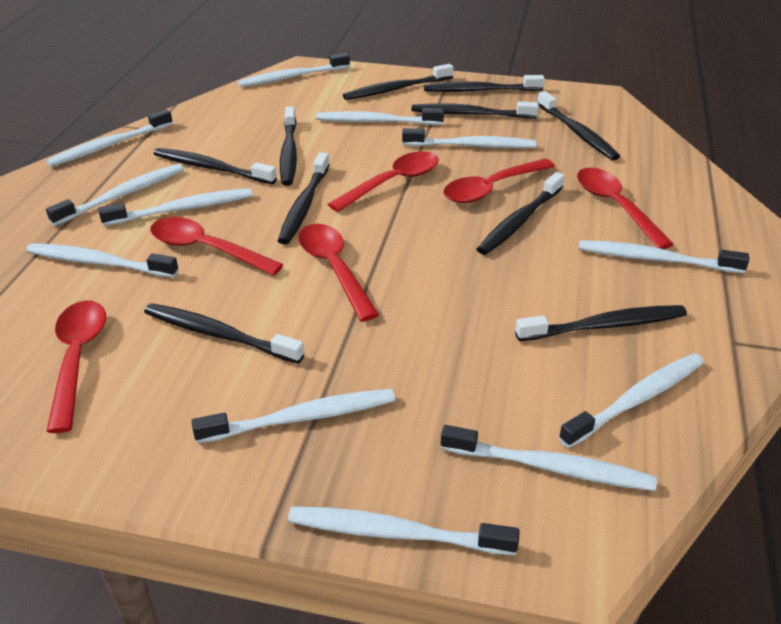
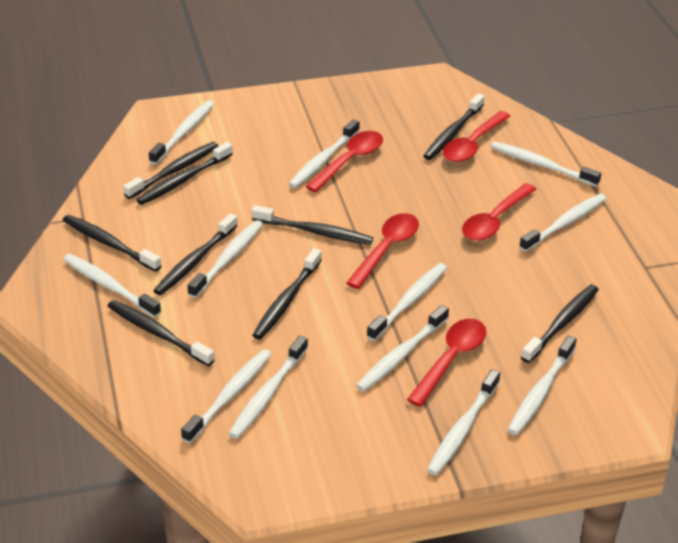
black toothbrush: [144,303,304,364] [154,148,277,184] [278,152,330,245] [280,107,297,186] [343,64,453,100] [412,101,539,118] [424,75,545,92] [477,172,565,255] [515,305,687,341] [538,91,620,160] = 10 -> [63,215,161,272] [108,300,215,366] [123,142,218,199] [136,142,233,205] [153,213,238,295] [252,205,373,245] [253,248,322,340] [424,93,485,160] [521,285,599,363] = 9
red spoon: [46,300,106,433] [150,217,284,276] [298,224,379,322] [328,151,439,212] [443,159,555,203] [577,168,673,249] = 6 -> [305,131,383,192] [346,213,419,289] [407,319,486,407] [443,111,511,162] [462,183,537,241] = 5

